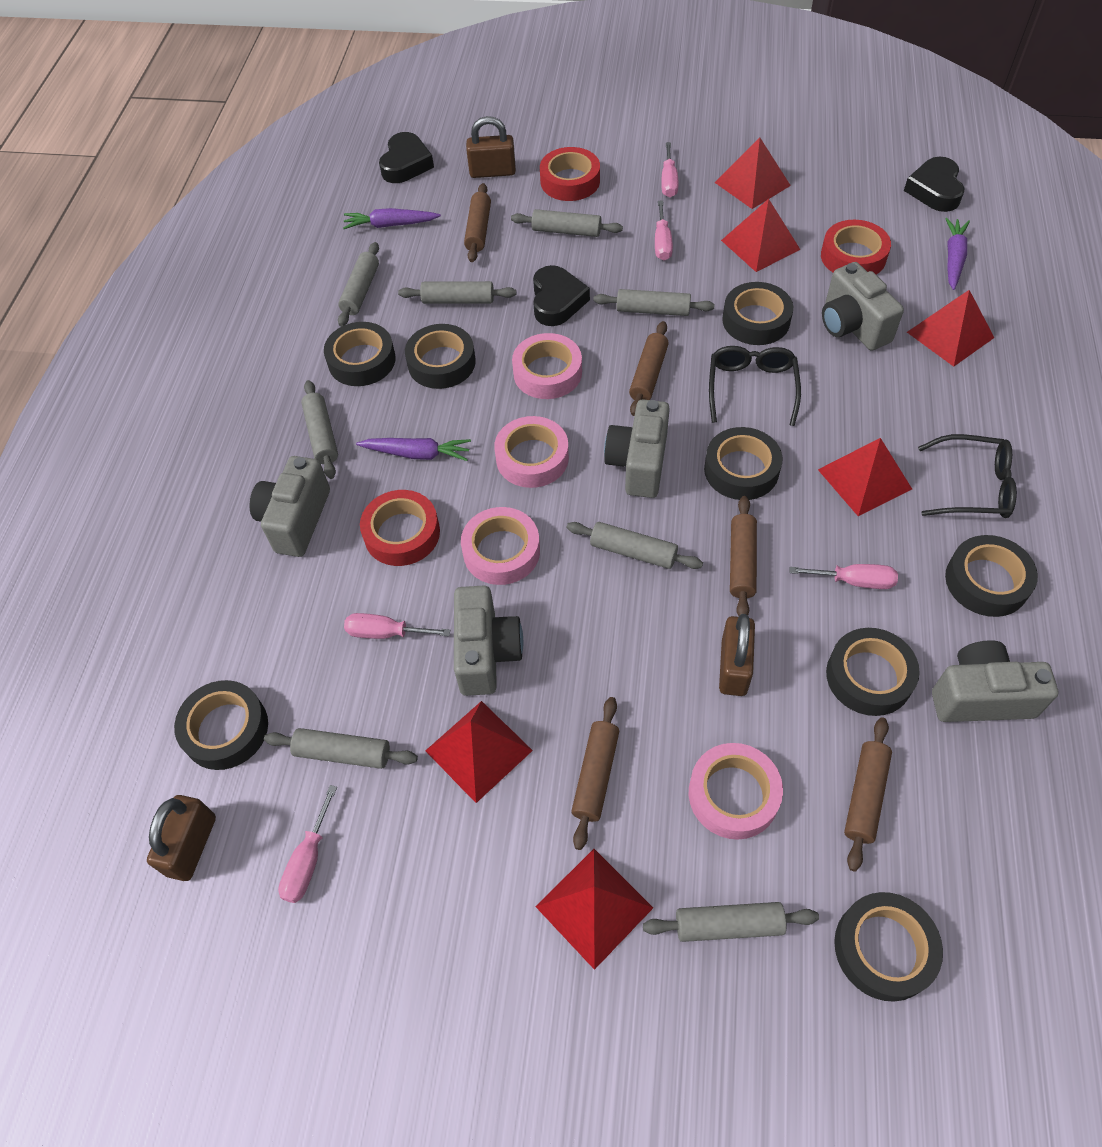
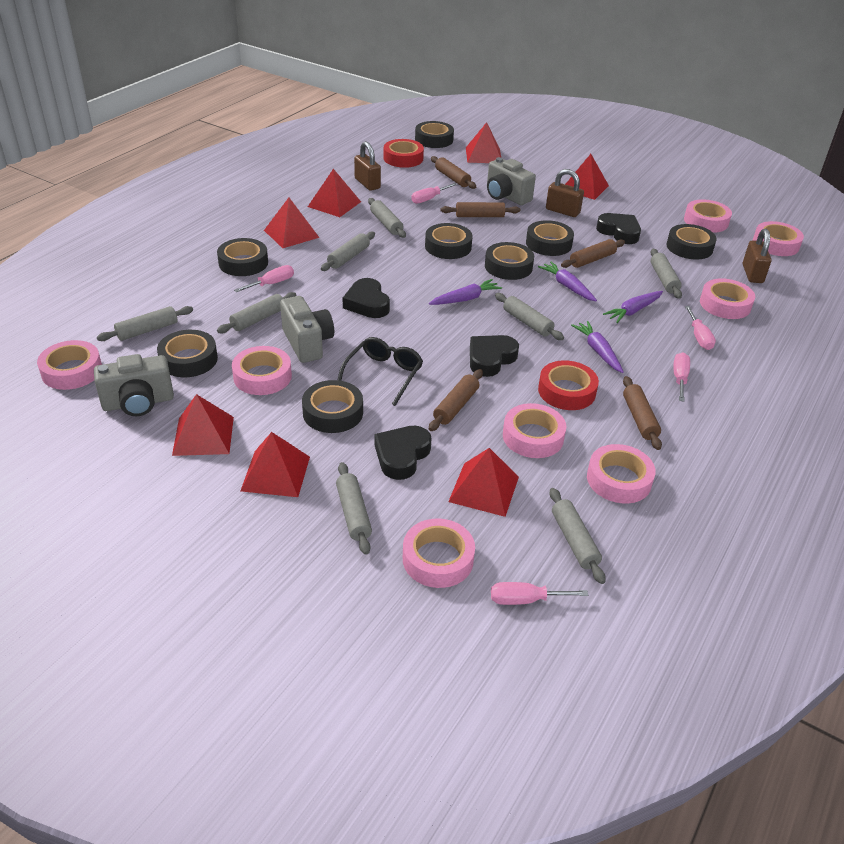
black glasses: [709,346,801,426] [918,434,1017,518] = 2 -> [338,337,423,406] = 1
black heart: [379,132,434,183] [533,265,590,326] [904,156,964,212] = 3 -> [343,278,390,318] [375,426,432,480] [470,335,519,377] [596,213,641,244] = 4
grey camera: [250,456,330,557] [454,586,523,696] [604,399,670,498] [822,262,904,351] [932,640,1058,722] = 5 -> [94,354,174,416] [280,296,334,363] [487,157,536,205] = 3
pink tape: [461,507,540,585] [494,416,569,488] [512,333,582,399] [689,743,783,840] = 4 -> [37,340,102,390] [232,346,292,395] [403,519,475,588] [503,403,566,458] [587,444,656,503] [684,199,732,233] [700,278,755,319] [753,221,804,256] = 8
purple carrot: [343,208,441,229] [356,438,471,461] [945,218,970,290] = 3 -> [429,279,502,305] [538,262,597,301] [571,321,624,373] [603,291,663,323] = 4
red pyramid: [425,701,533,803] [535,849,653,970] [715,138,791,209] [721,199,800,272] [818,438,912,516] [907,290,994,367] = 6 -> [172,394,234,456] [240,432,310,497] [264,198,319,248] [308,169,361,217] [448,448,519,517] [466,122,501,163] [565,154,609,200] = 7
red tape: [360,490,440,566] [540,147,600,201] [821,220,891,274] = 3 -> [383,139,424,168] [538,360,599,410] = 2

